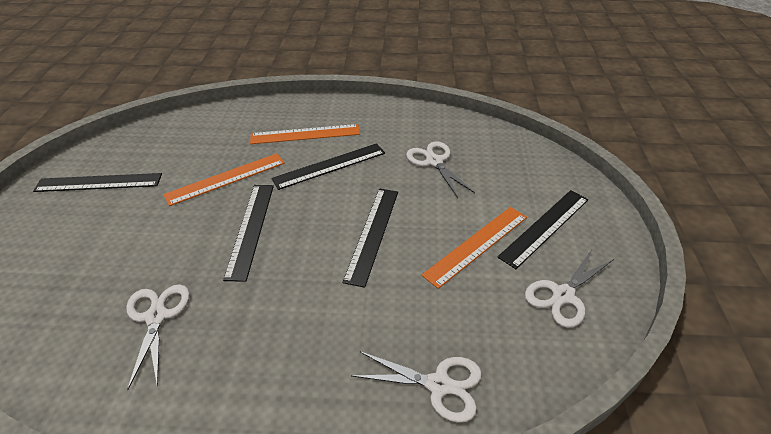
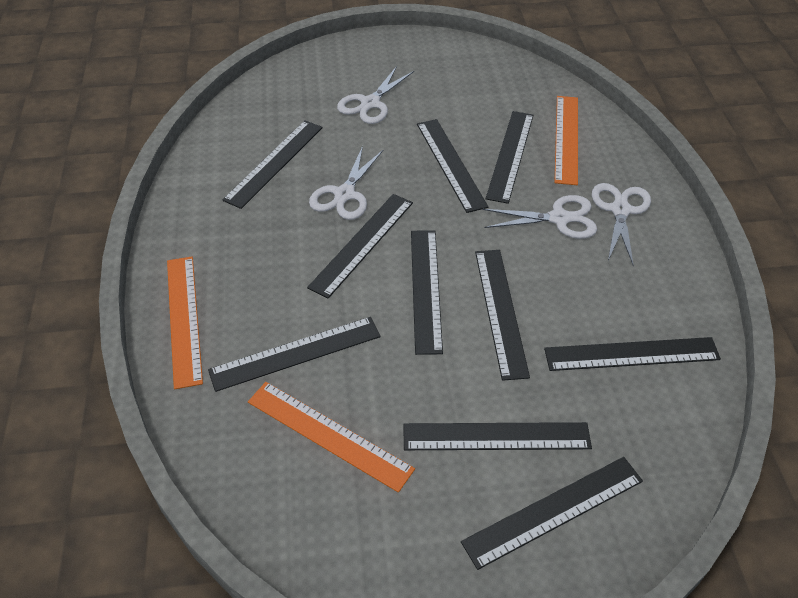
black ruler: [33,173,162,192] [223,185,274,282] [271,143,385,190] [343,188,398,288] [497,190,588,269] = 5 -> [208,317,381,392] [222,120,323,209] [307,194,413,299] [403,422,592,450] [411,230,443,355] [417,119,488,213] [461,457,643,570] [475,250,530,381] [486,111,534,204] [544,337,721,371] = 10

